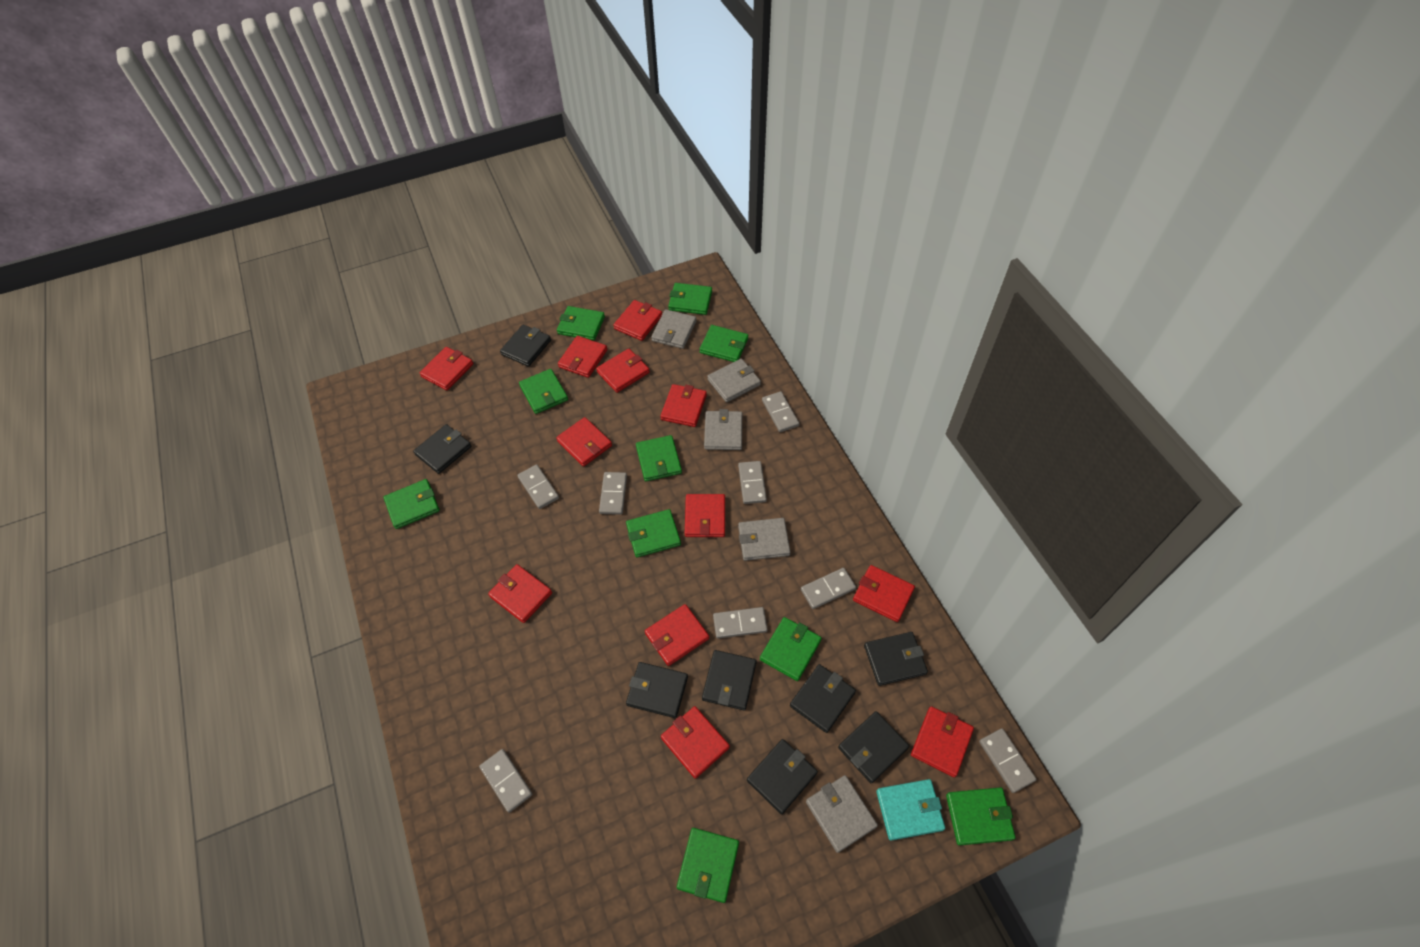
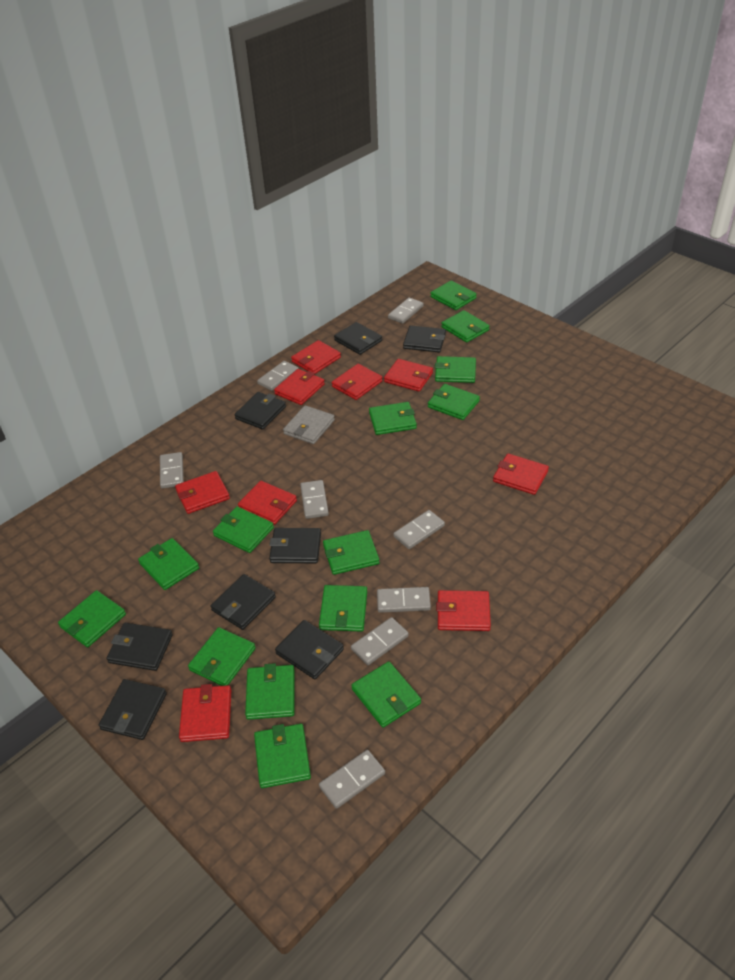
green wallet: [384,479,440,529] [519,369,568,414] [557,306,605,341] [626,509,681,558] [636,435,682,481] [668,283,712,315] [677,828,739,903] [700,325,748,362] [760,617,822,681] [946,787,1015,845] = 10 -> [58,590,126,647] [138,538,199,590] [188,627,256,686] [213,506,274,553] [245,663,294,720] [254,724,311,788] [319,585,367,632] [323,530,380,575] [351,661,421,728] [369,402,417,435] [428,384,480,420] [430,281,477,310] [435,356,476,383] [441,310,490,343] = 14
grey wallet: [651,309,696,349] [704,409,742,450] [707,359,761,402] [738,518,791,561] [806,775,878,853] = 5 -> [283,405,335,444] = 1
red wallet: [420,347,473,390] [488,564,552,623] [556,417,612,467] [558,336,608,378] [596,349,650,393] [613,300,662,341] [645,604,709,666] [660,384,707,427] [661,706,730,779] [685,494,725,537] [853,565,915,622] [911,706,974,777] = 12 -> [175,471,230,514] [179,684,231,742] [238,481,297,525] [274,369,325,405] [291,340,341,374] [332,364,383,400] [384,359,433,392] [436,590,491,631] [493,453,549,495] = 9
turquoise wallet: [876,779,945,841] = 1 -> none = 0

